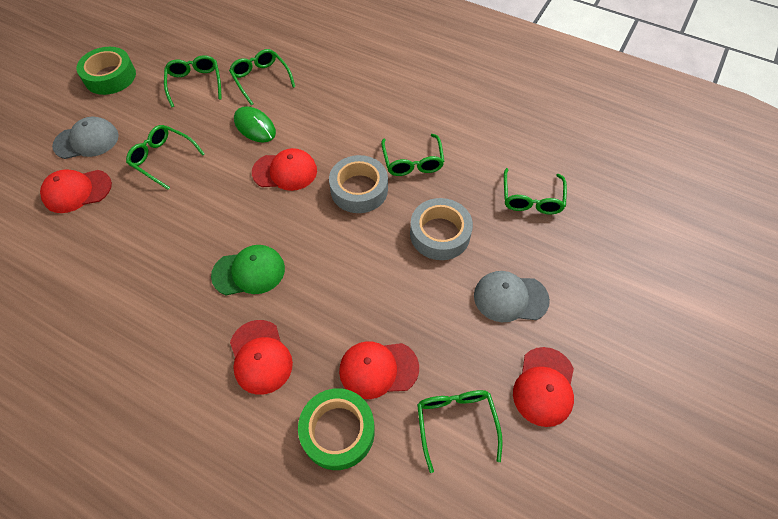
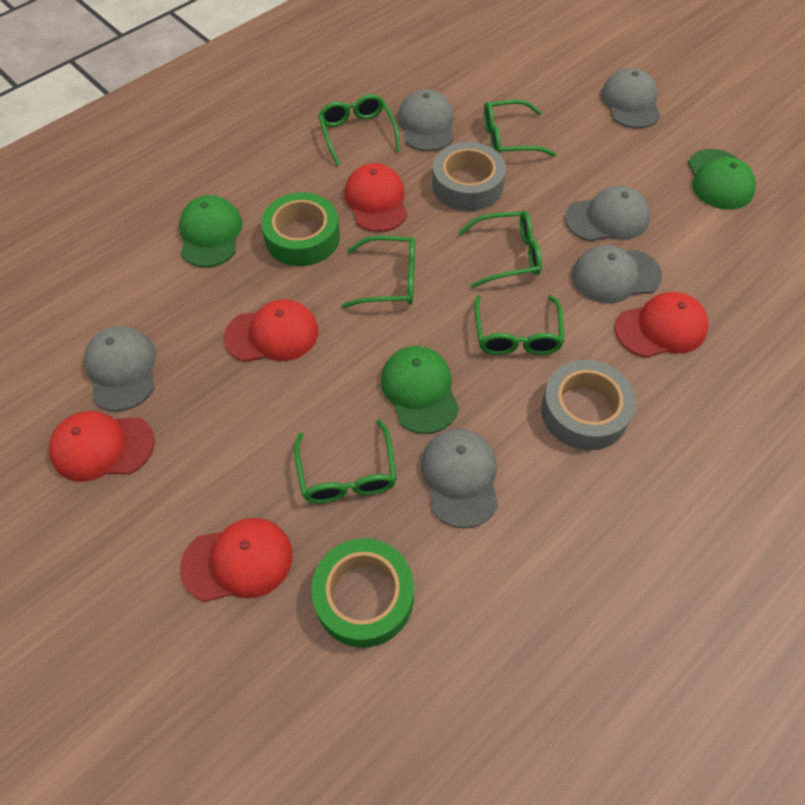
green cap: [211,245,285,296] = 1 -> [179,195,242,267] [381,346,459,434] [688,149,756,210] = 3
green mouse: [234,106,276,142] = 1 -> none = 0
grey cap: [52,117,119,159] [474,271,550,322] = 2 -> [84,326,156,411] [398,89,454,151] [421,429,498,528] [565,186,650,241] [572,245,662,303] [601,68,661,129] = 6

